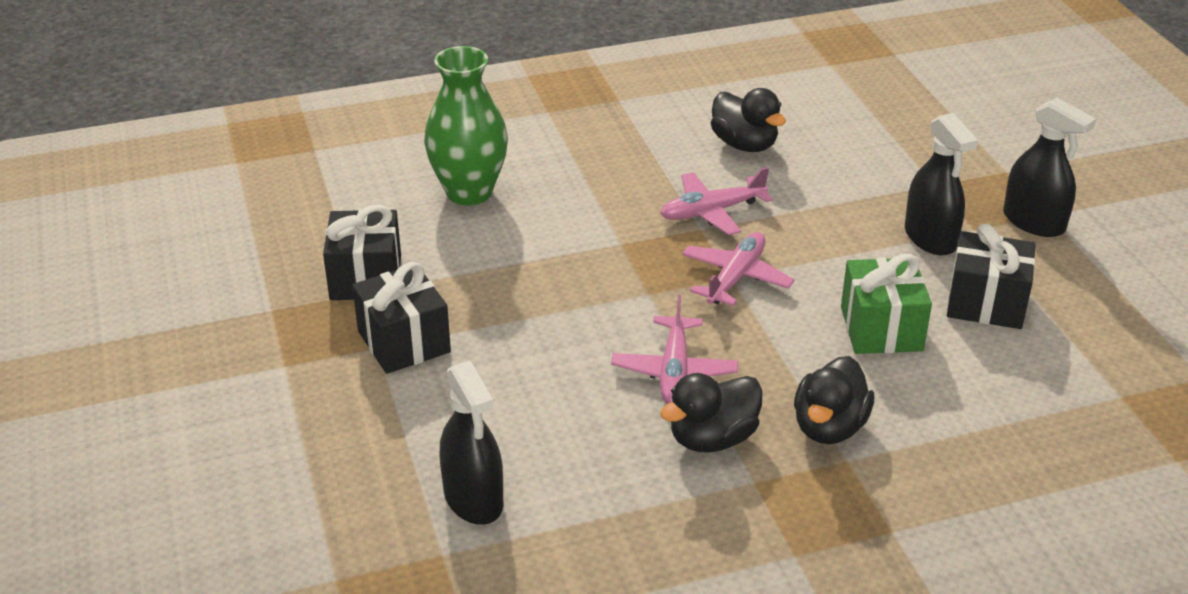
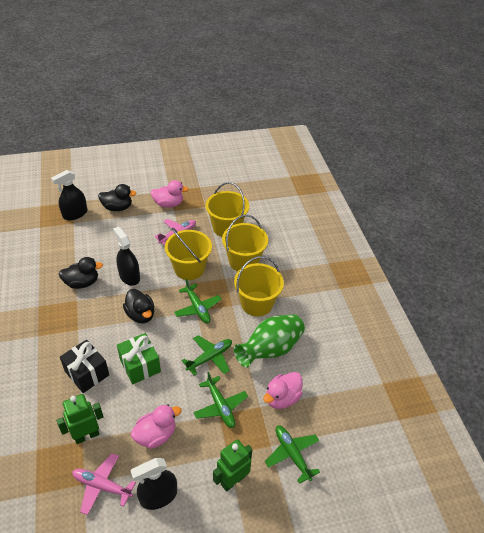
black gift: [323,205,401,300] [352,262,451,374] [947,224,1036,329] = 3 -> [60,340,109,393] = 1
green plane: none = 0 -> [174,279,222,323] [182,335,232,376] [193,372,248,428] [265,425,320,484] = 4
green robot: none = 0 -> [57,394,104,444] [213,439,252,492] = 2
pink duck: none = 0 -> [131,405,181,449] [150,180,189,208] [263,372,303,409] = 3
pink plane: [611,295,738,404] [660,167,773,235] [682,232,795,306] = 3 -> [72,453,136,515] [155,219,196,246] = 2
yellow bucket: none = 0 -> [165,228,212,280] [206,182,249,237] [222,215,268,271] [234,256,284,317] = 4

